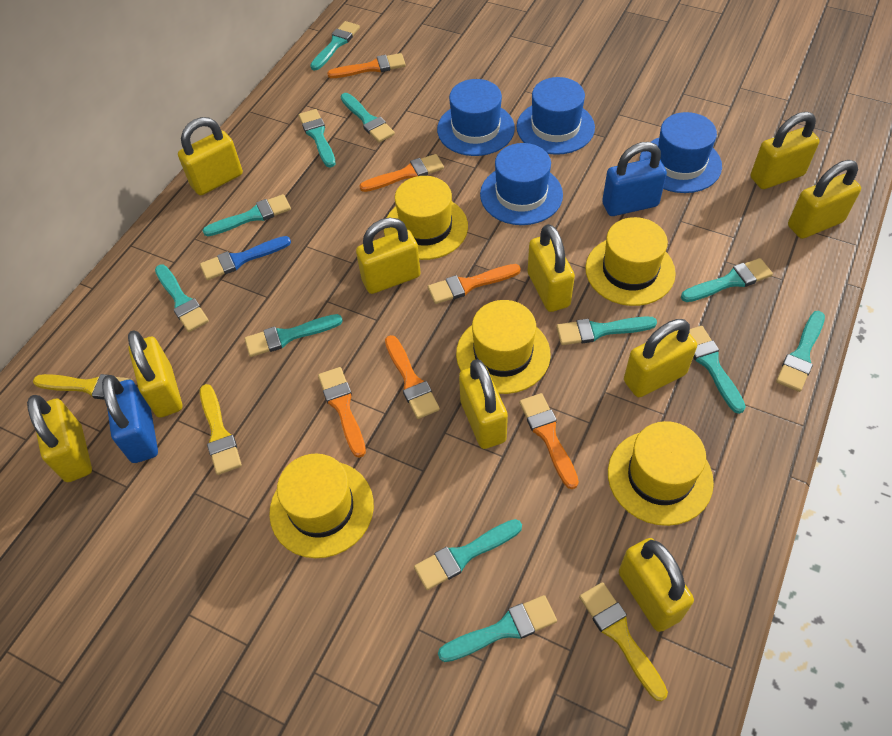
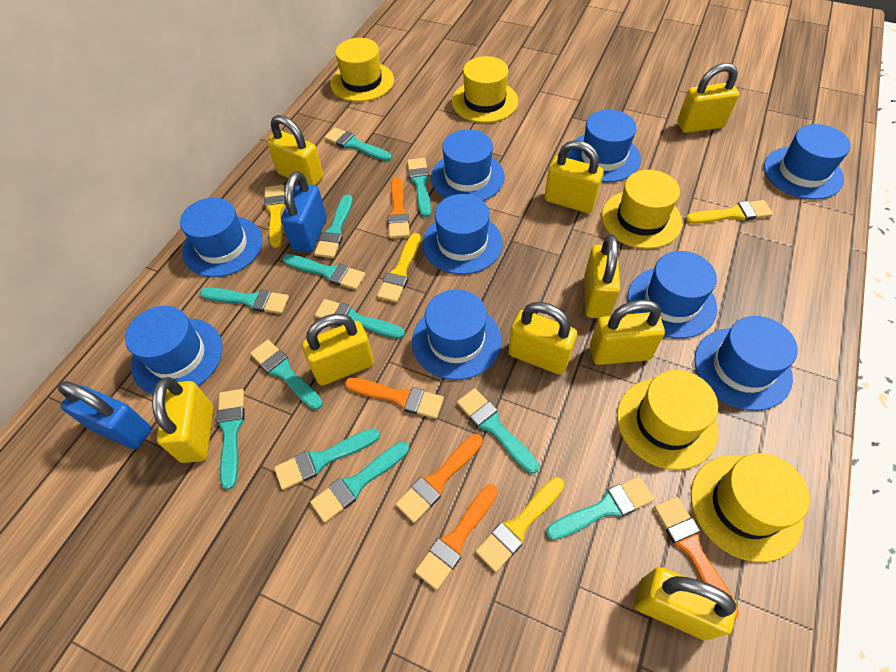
blue brush: [200,236,291,280] = 1 -> none = 0
blue hat: [437,79,515,156] [480,143,563,225] [517,77,595,155] [639,112,722,193] = 4 -> [125,306,223,394] [180,198,263,277] [412,290,501,380] [422,194,503,275] [431,129,505,201] [567,110,641,182] [628,251,717,339] [694,316,798,411] [764,124,851,200] = 9
orange brush: [318,367,366,458] [327,53,406,78] [359,154,444,192] [385,335,440,419] [428,264,521,304] [519,393,579,489] = 6 -> [345,378,444,419] [388,177,410,238] [396,434,483,523] [415,484,498,590] [654,497,739,619] = 5
yellow brush: [33,374,133,400] [200,384,242,475] [579,582,668,701] = 3 -> [264,185,286,248] [377,233,421,303] [476,477,564,572] [686,200,773,224] = 4
yellow padlock: [27,395,92,482] [128,330,182,418] [178,117,243,195] [356,217,421,294] [459,359,508,449] [527,224,575,312] [619,538,694,632] [624,319,697,397] [751,112,819,189] [788,160,861,239] = 10 -> [152,377,214,463] [267,115,323,186] [302,314,374,386] [508,302,577,375] [544,140,604,213] [584,234,620,318] [590,300,665,365] [634,567,737,641] [677,63,739,133] = 9

